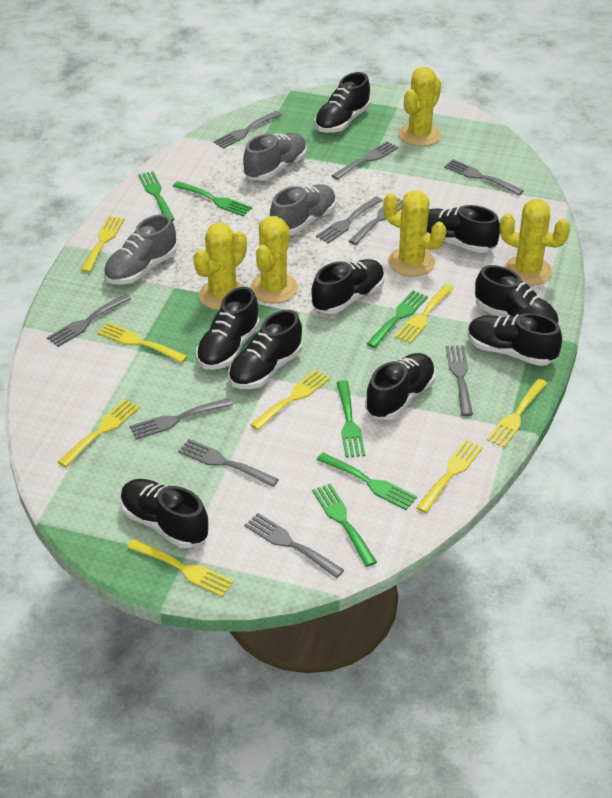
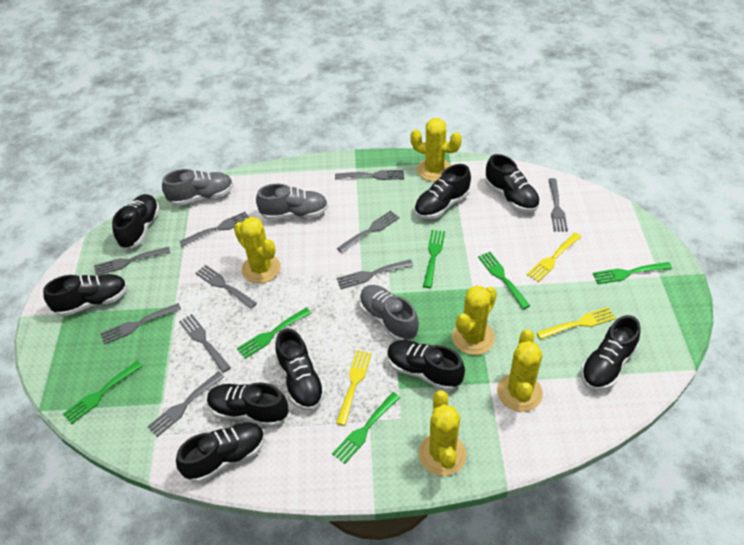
yellow fork: [58,399,140,467] [81,216,124,272] [98,322,188,363] [127,539,234,597] [250,370,330,430] [395,284,454,344] [416,439,483,513] [487,379,547,448] = 8 -> [336,350,372,426] [527,233,581,282] [536,307,616,340] = 3

